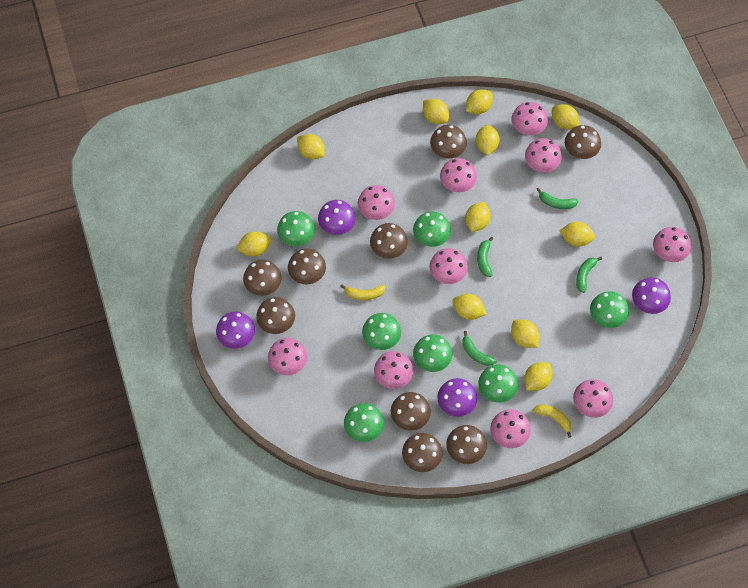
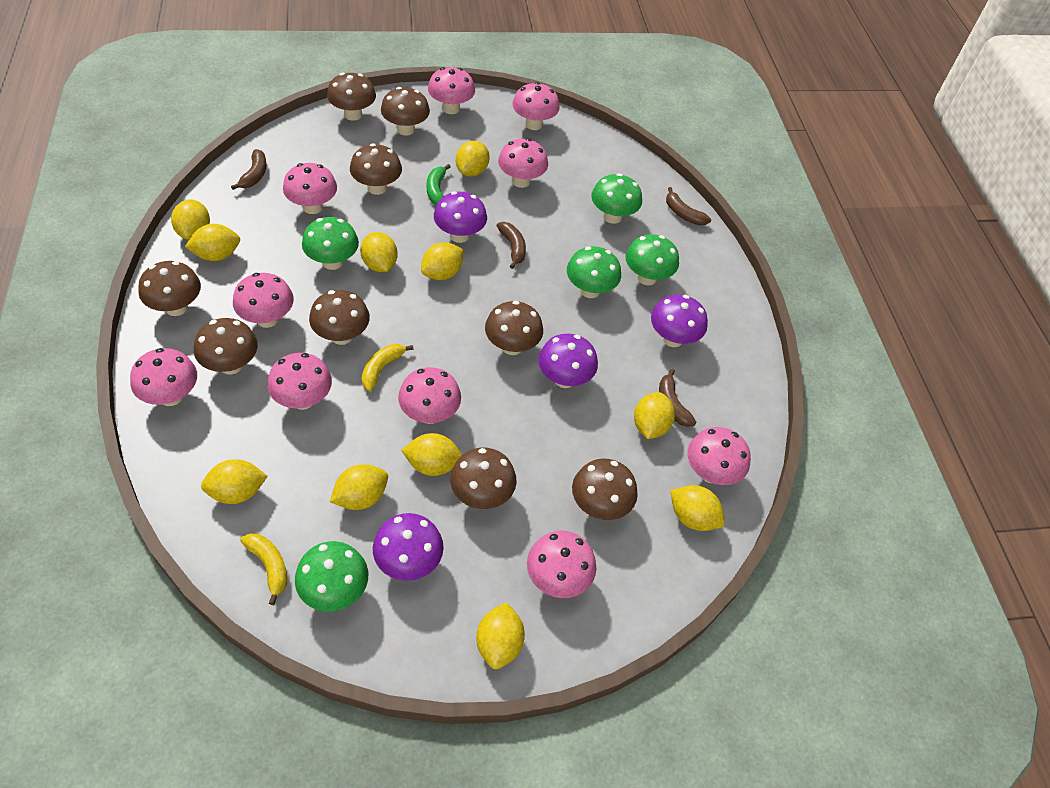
brown banana: none = 0 -> [231,149,267,190] [496,222,526,269] [659,369,696,427] [666,187,711,225] = 4
green banana: [462,331,497,366] [477,237,494,277] [536,188,579,209] [576,257,602,293] = 4 -> [427,164,451,206] = 1
green mushroom: [277,211,315,246] [344,403,384,442] [362,313,401,350] [413,212,451,247] [413,335,452,372] [478,365,518,403] [590,291,629,328] = 7 -> [295,541,368,612] [302,217,359,270] [567,246,621,298] [591,173,642,224] [625,234,679,285] = 5

